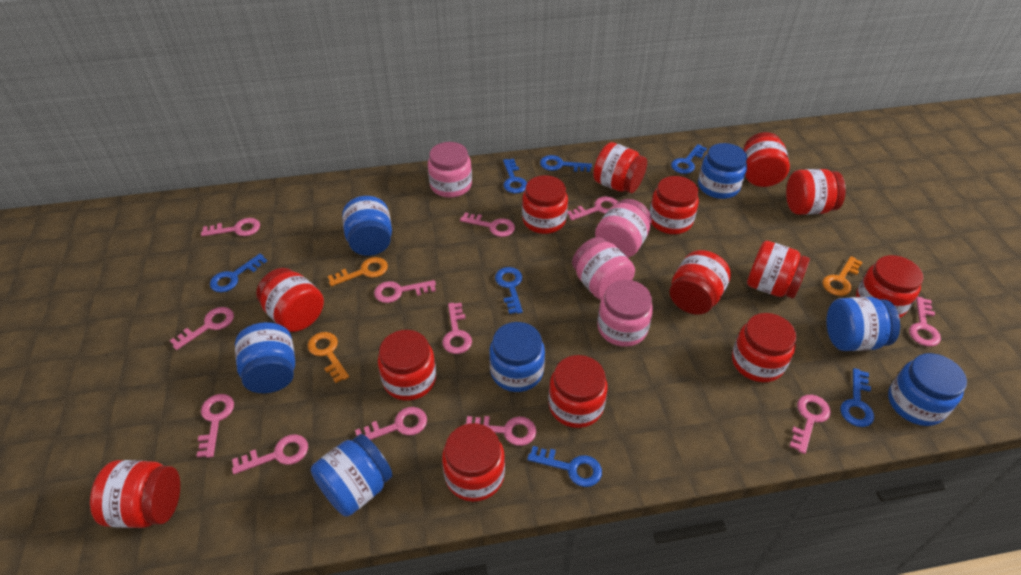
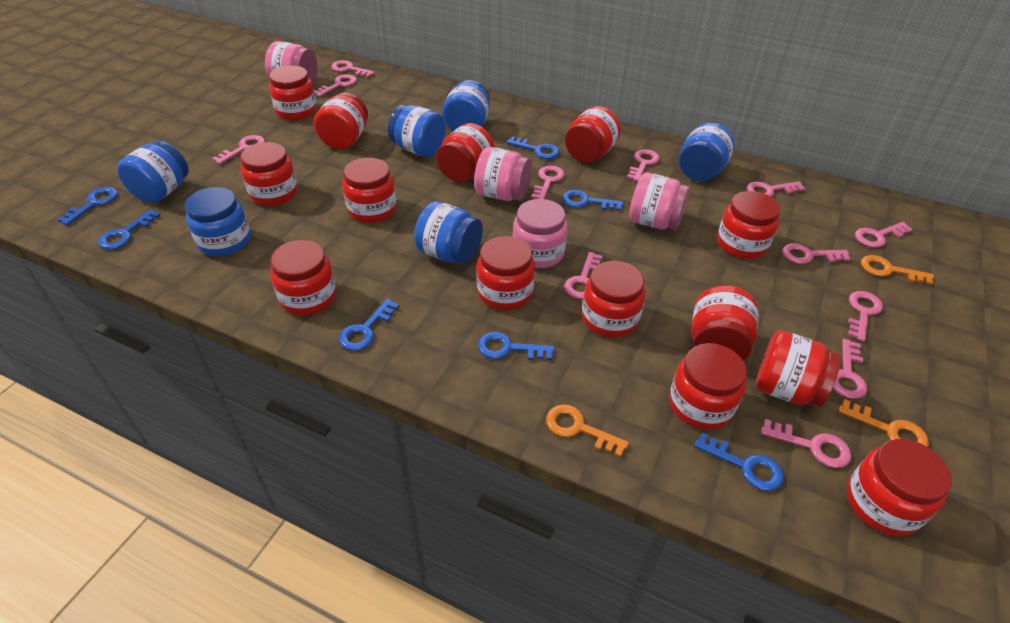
blue jar: [235,322,295,393] [311,434,393,517] [342,196,392,256] [489,322,545,392] [698,143,747,199] [826,297,900,351] [888,353,967,426] = 7 -> [117,141,189,203] [185,187,251,256] [388,104,446,157] [414,201,483,264] [442,80,490,131] [679,123,734,181] = 6

